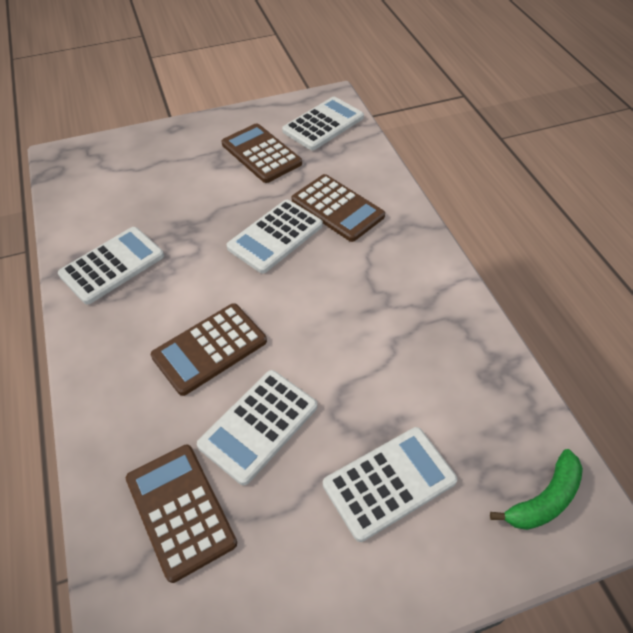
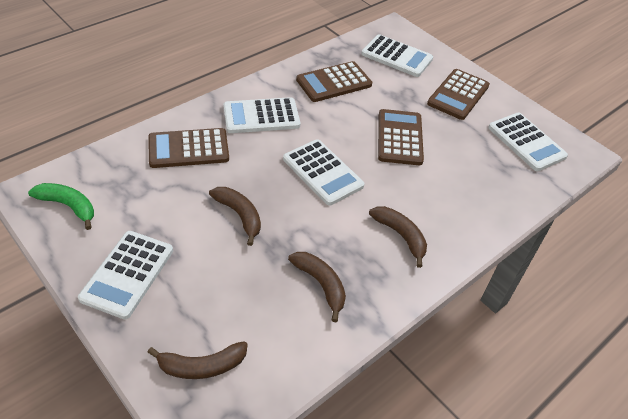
brown banana: none = 0 -> [147,341,248,379] [209,187,261,246] [288,252,346,322] [369,206,427,268] = 4

